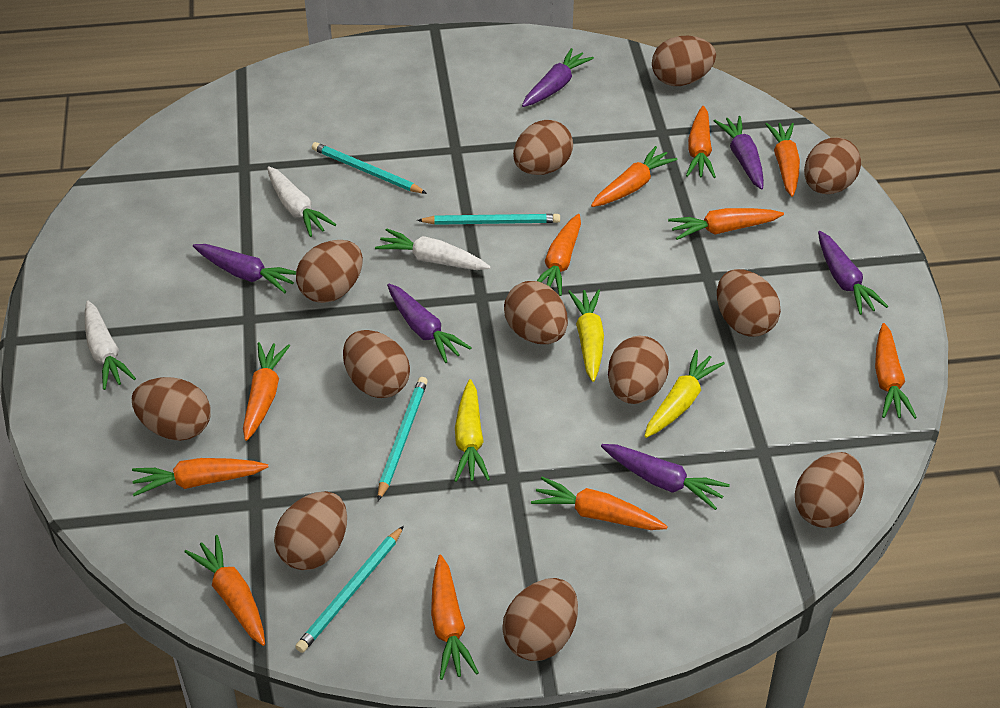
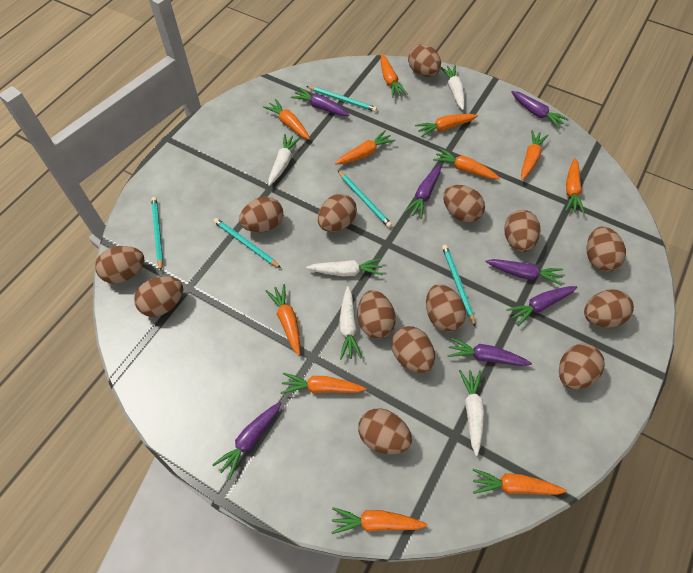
brown egg: [132,377,211,441] [274,491,347,570] [296,240,363,303] [343,330,410,398] [502,578,578,661] [504,281,568,344] [513,120,573,175] [608,336,669,404] [652,36,716,86] [717,269,781,336] [795,452,864,528] [804,138,861,194] = 12 -> [95,246,144,284] [134,276,183,317] [239,197,283,232] [318,194,357,232] [357,290,396,339] [358,408,412,454] [391,326,435,373] [408,44,441,77] [426,284,466,332] [443,185,485,223] [504,210,540,252] [559,344,605,389] [584,290,634,328] [587,227,626,272] = 14
purple carrot: [193,244,296,293] [387,284,472,363] [522,48,594,107] [601,444,730,510] [714,116,764,190] [818,231,888,315] = 6 -> [212,402,281,479] [291,87,350,116] [404,165,441,219] [447,337,532,366] [486,259,563,286] [506,286,577,326] [511,91,569,128] = 7
turquoise pencil: [295,526,404,653] [312,142,427,194] [378,377,428,501] [417,214,560,225] = 4 -> [151,197,163,270] [213,218,281,268] [306,86,377,112] [338,171,392,228] [442,245,475,326] = 5
white carrot: [85,301,136,390] [267,166,336,237] [375,228,491,270] = 3 -> [268,134,301,186] [306,258,383,277] [339,286,362,360] [441,65,465,110] [459,370,484,456] = 5
yellow carrot: [454,379,490,482] [568,289,604,382] [645,350,725,438] = 3 -> none = 0

